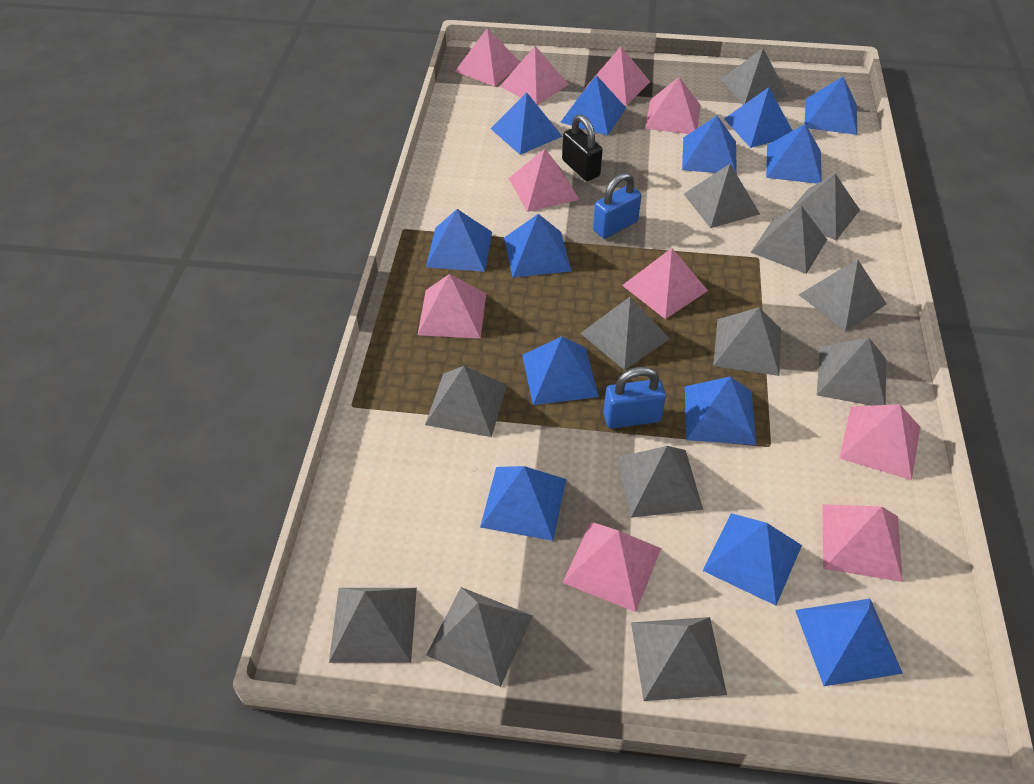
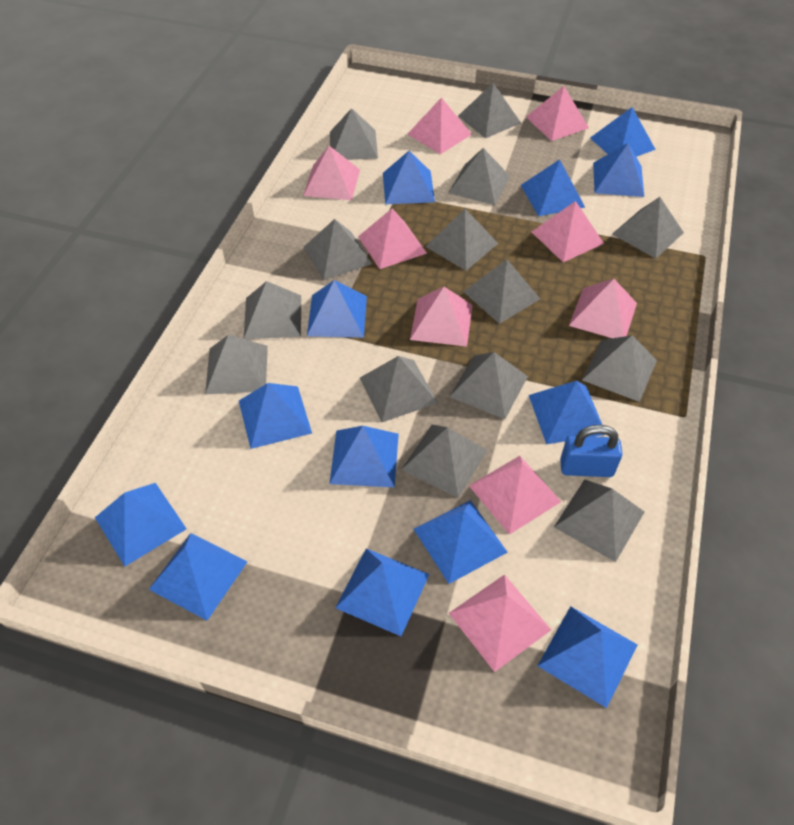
black padlock: [562,114,603,181] = 1 -> none = 0
blue padlock: [593,173,641,239] [603,367,666,428] = 2 -> [560,425,622,477] = 1
grey pyramid: [329,588,417,663] [425,366,507,437] [426,587,533,687] [580,296,670,370] [617,446,703,518] [631,617,727,701] [684,164,760,228] [713,307,781,376] [721,48,788,105] [751,206,827,274] [790,174,860,240] [799,260,887,331] [817,338,886,406] = 13 -> [205,335,268,394] [244,281,301,339] [304,219,372,280] [330,108,378,160] [360,356,438,422] [401,425,488,498] [425,209,498,271] [448,148,510,205] [449,352,528,419] [458,83,521,138] [463,259,540,324] [554,479,644,562] [582,335,657,402] [612,197,684,259] = 14
pink pyramid: [418,274,486,339] [455,28,520,86] [500,46,569,105] [509,149,579,212] [563,522,661,612] [584,46,650,106] [622,248,708,319] [645,77,701,134] [822,504,903,582] [840,404,920,480] = 10 -> [303,146,360,200] [358,209,427,269] [408,97,472,154] [410,287,473,347] [449,574,551,672] [469,456,561,535] [526,86,589,141] [532,201,604,262] [569,279,637,338] = 9

